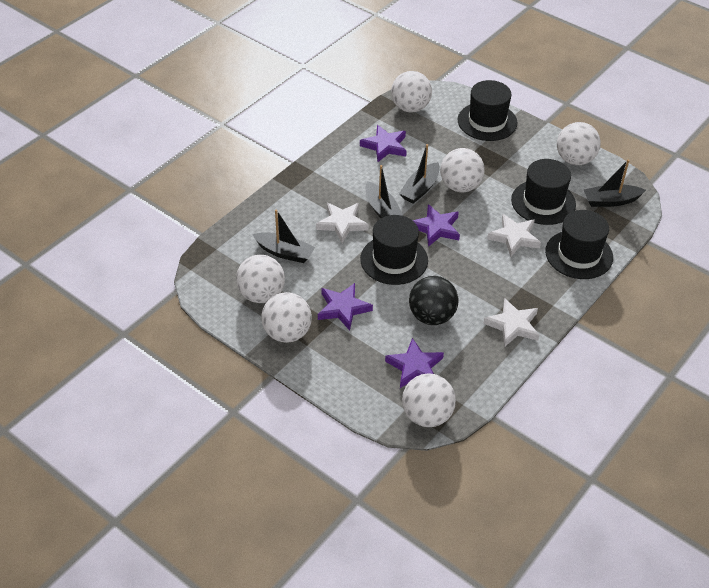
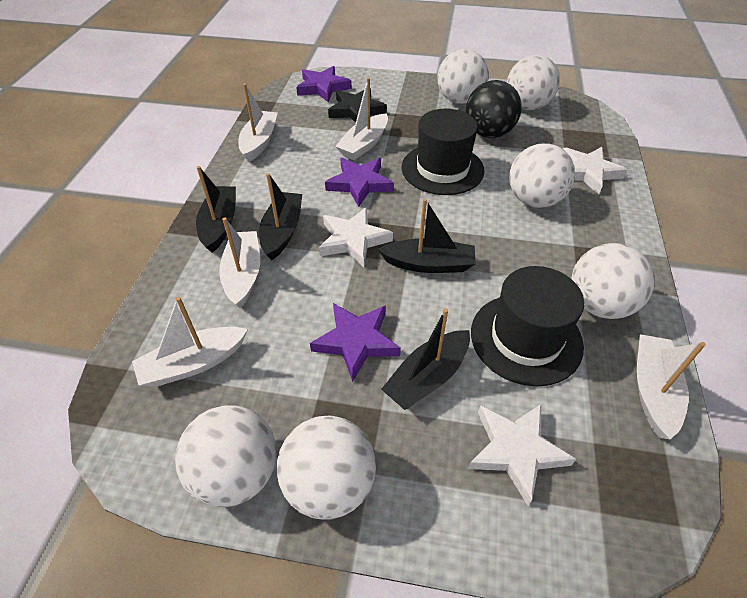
black hat: [360,215,428,285] [458,80,517,141] [511,159,576,225] [545,210,613,279] = 4 -> [402,109,485,195] [471,266,584,386] = 2
black star: none = 0 -> [328,88,387,123] = 1
purple star: [318,283,373,330] [360,125,407,162] [385,338,444,388] [413,204,460,247] = 4 -> [296,66,352,102] [310,303,401,382] [325,158,394,207] = 3
white boat: none = 0 -> [132,297,248,387] [219,217,260,308] [238,84,278,162] [335,78,388,160] [637,334,706,440] = 5

